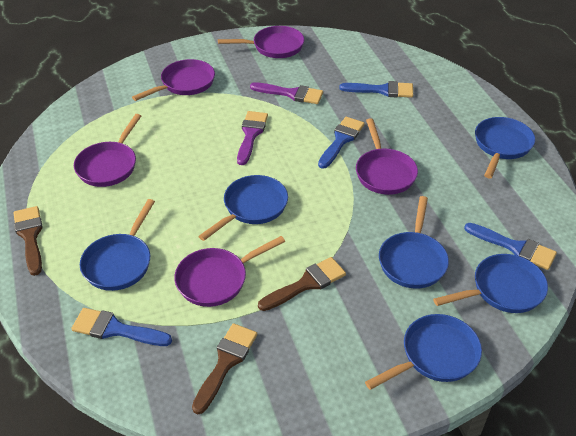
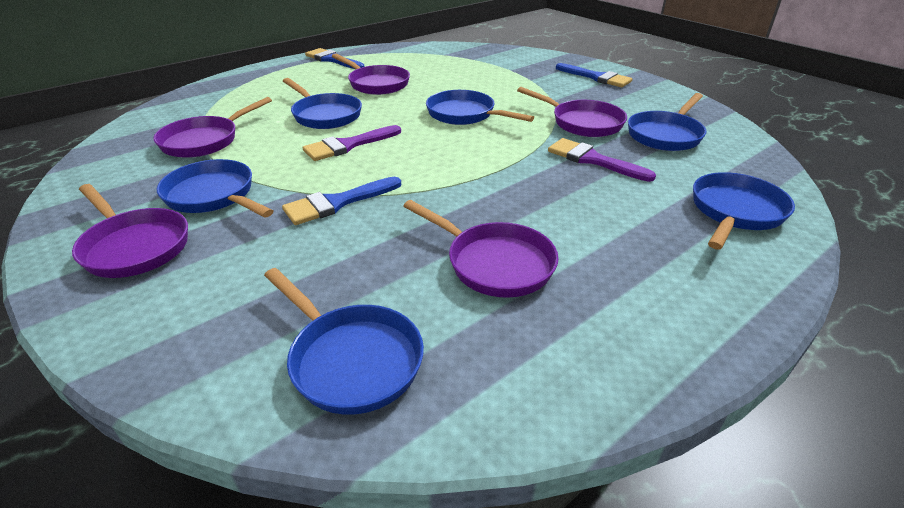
blue brush: [71,308,172,346] [318,117,365,169] [339,81,413,98] [464,223,557,270] = 4 -> [282,177,401,225] [305,48,364,69] [556,63,632,87] = 3
brown brush: [14,206,43,276] [192,323,257,414] [258,257,346,311] = 3 -> none = 0

